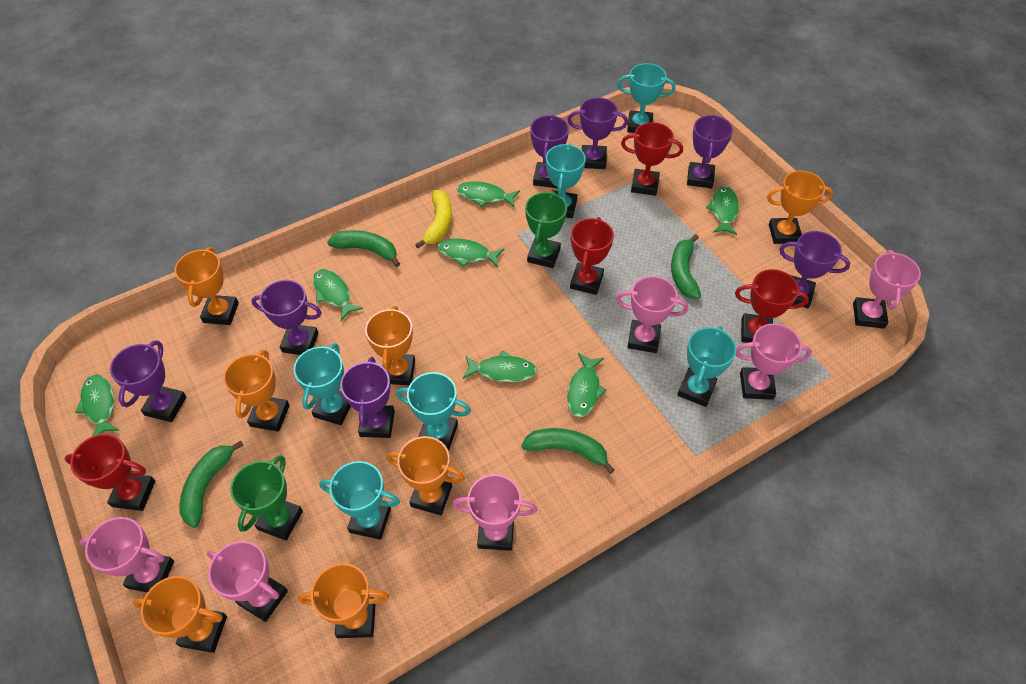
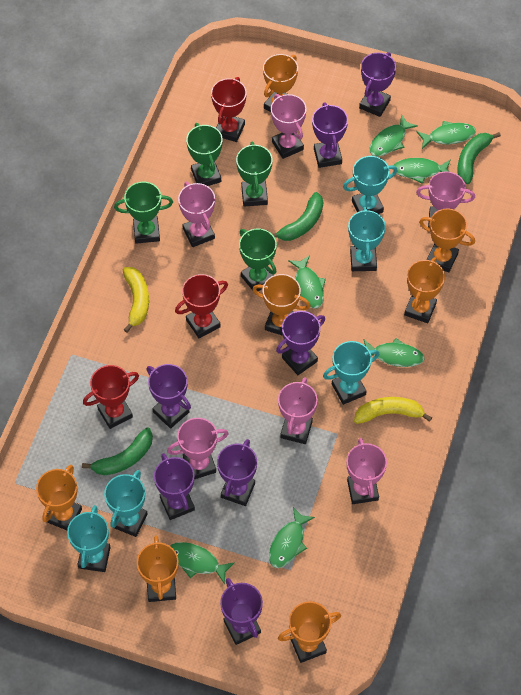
green banana: [179,441,244,528] [327,230,400,267] [521,428,615,474] [671,234,701,299] = 4 -> [82,427,153,475] [273,192,323,241] [457,132,501,184] = 3
green trophy: [230,455,303,541] [525,191,567,268] = 2 -> [114,182,173,244] [186,123,223,186] [236,142,273,207] [239,228,277,291] = 4
red trophy: [64,434,155,511] [570,217,614,295] [621,122,683,196] [735,269,809,343] = 4 -> [83,365,139,429] [175,274,228,338] [211,77,247,142] = 3
turquoise trophy: [293,343,351,425] [319,461,400,540] [396,372,471,451] [546,143,586,218] [617,63,676,133] [677,326,736,407] = 6 -> [67,505,111,572] [104,470,148,537] [323,341,379,405] [343,156,398,214] [348,207,386,271] = 5
yellow banana: [415,190,452,248] = 1 -> [123,267,149,333] [354,397,432,424] = 2

